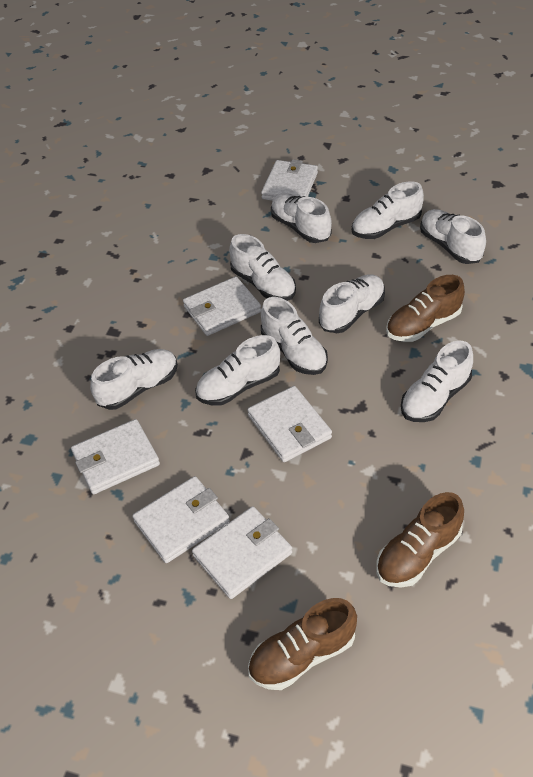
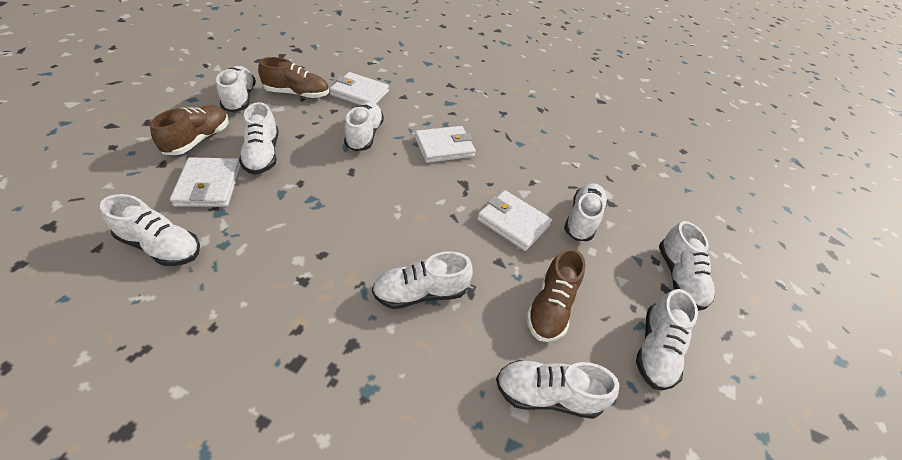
white wallet: [71,419,160,494] [132,476,230,563] [183,277,261,336] [192,506,292,599] [247,386,332,462] [261,159,318,201] = 6 -> [170,157,241,207] [329,72,389,105] [415,126,476,163] [477,190,552,251] = 4

